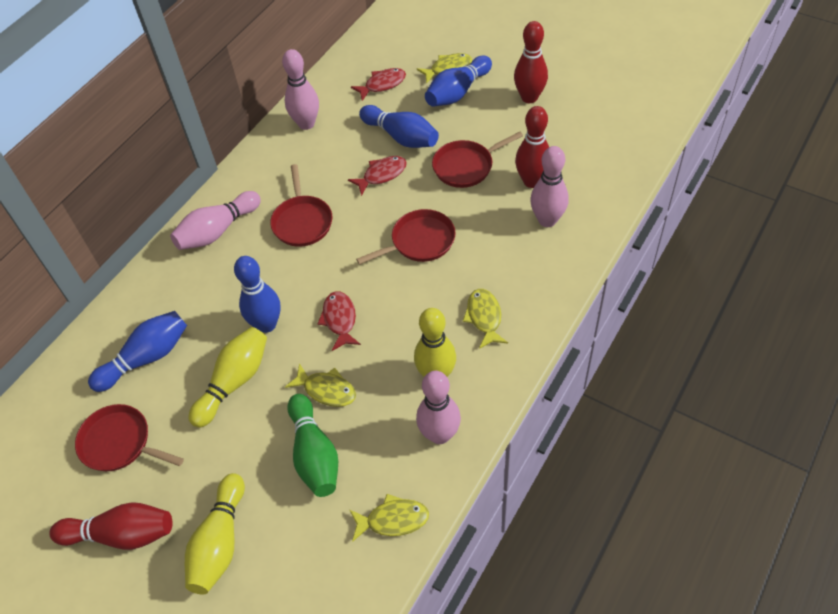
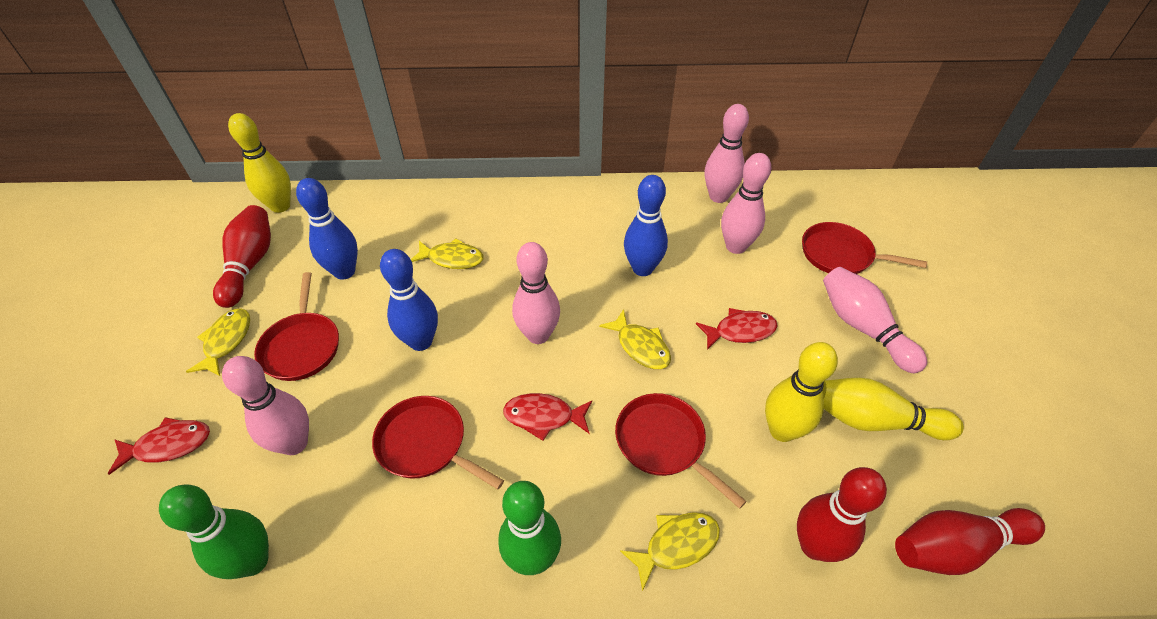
blue bowling pin: [88,311,187,392] [234,256,281,333] [359,105,439,148] [425,56,492,107] = 4 -> [296,178,358,280] [380,249,438,351] [624,175,668,276] = 3
green bowling pin: [287,394,338,497] = 1 -> [159,484,269,579] [498,481,561,575] = 2
pink bowling pin: [170,191,261,250] [282,49,319,130] [416,371,461,444] [530,146,569,227] = 4 -> [222,356,309,455] [512,242,560,344] [705,104,749,203] [721,153,771,254] [823,267,927,373] = 5

